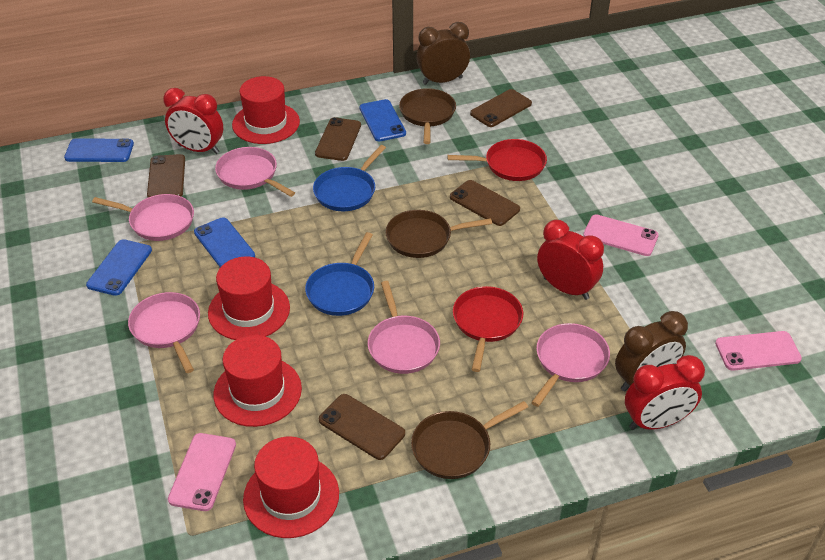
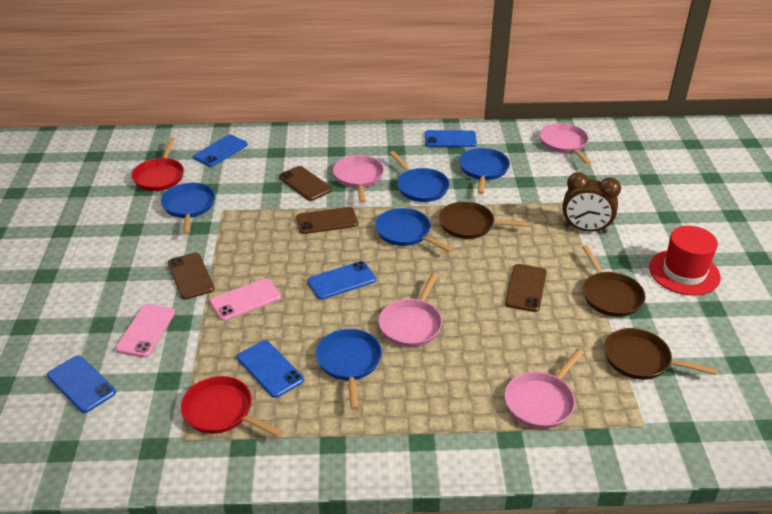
blue pan: [305,232,374,316] [313,145,386,211] = 2 -> [161,183,215,234] [316,329,382,410] [375,208,453,253] [389,151,450,202] [459,148,510,194] = 5
blue phone: [64,138,134,162] [86,239,152,296] [194,217,255,267] [359,99,406,141] = 4 -> [47,355,116,413] [193,135,248,167] [237,340,304,398] [307,261,376,300] [424,130,477,147] = 5
brown clock: [416,22,470,85] [615,311,688,392] = 2 -> [562,172,621,233] = 1
brown phone: [147,154,185,197] [315,117,361,161] [319,394,405,460] [450,180,520,226] [470,89,532,127] = 5 -> [168,252,215,300] [279,166,332,201] [296,207,358,234] [505,264,547,312] = 4
pink pan: [92,194,194,241] [128,292,200,373] [215,147,295,197] [368,281,440,374] [531,323,610,407] = 5 -> [333,155,384,203] [379,272,442,347] [505,348,584,429] [540,123,591,165] = 4
pink phone: [168,433,236,511] [583,214,659,256] [715,331,802,371] = 3 -> [116,304,175,357] [210,278,281,321] = 2
red clock: [163,88,223,154] [537,220,604,300] [625,355,705,430] = 3 -> none = 0
red hat: [208,257,290,340] [213,335,302,427] [232,76,300,144] [243,437,339,538] = 4 -> [649,226,721,296] = 1

